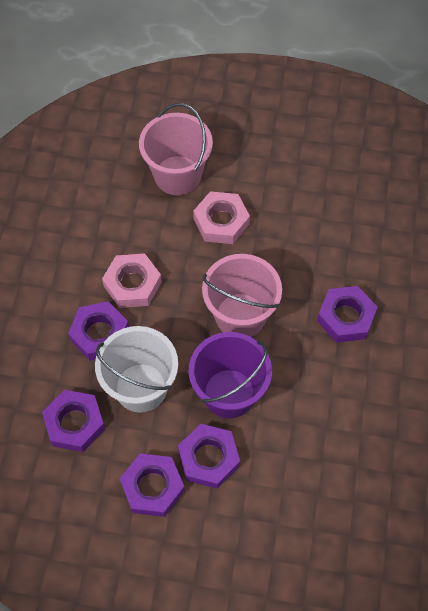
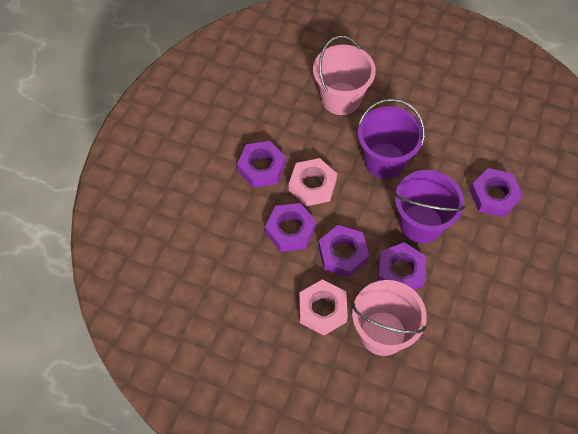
purple bucket: [189,332,272,418] = 1 -> [358,99,425,179] [394,170,465,244] = 2
white bucket: [95,326,178,412] = 1 -> none = 0

